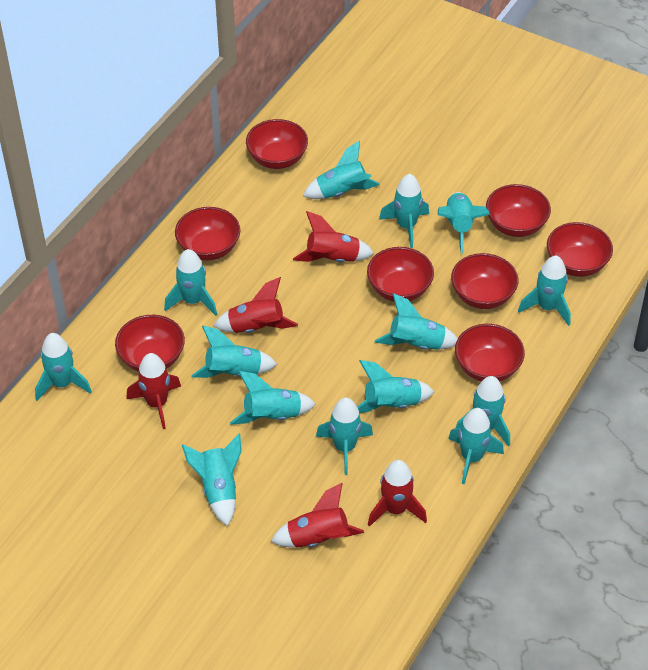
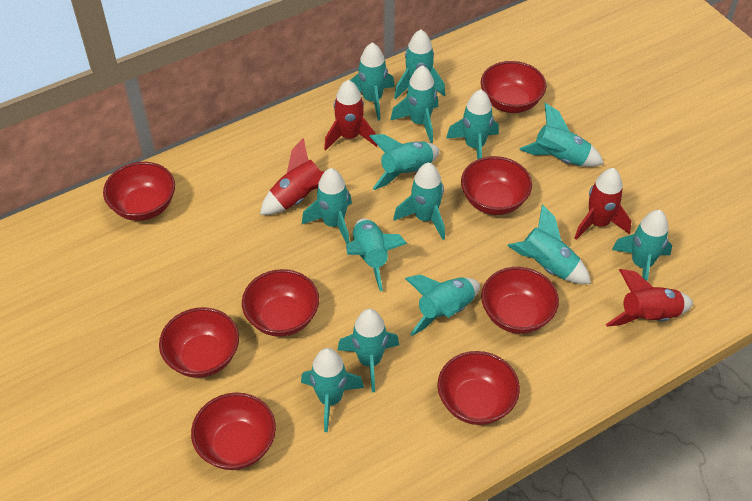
red rocket: [126,353,181,429] [214,277,298,333] [271,483,364,548] [293,211,374,263] [368,460,427,527] = 5 -> [260,138,325,215] [324,80,378,150] [575,168,631,240] [606,269,693,327] = 4

